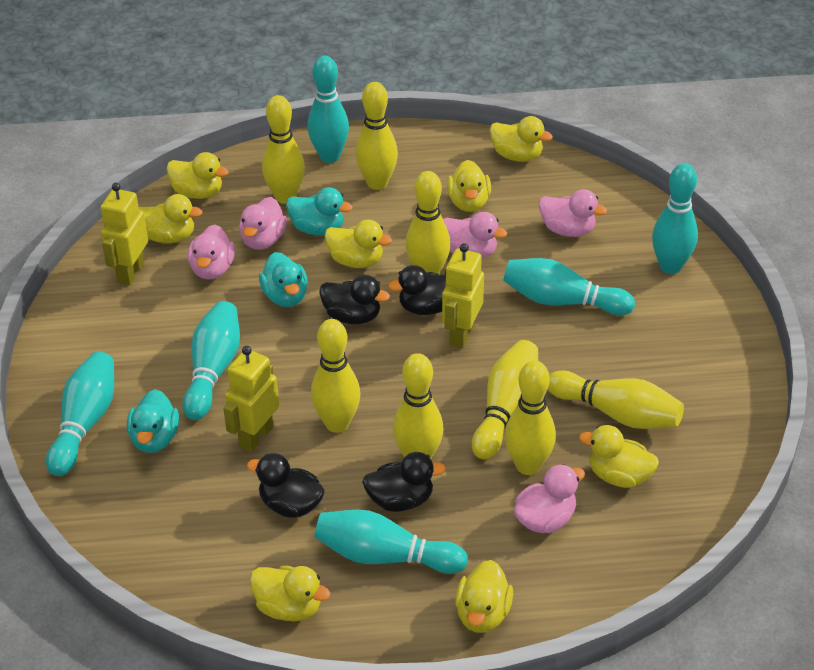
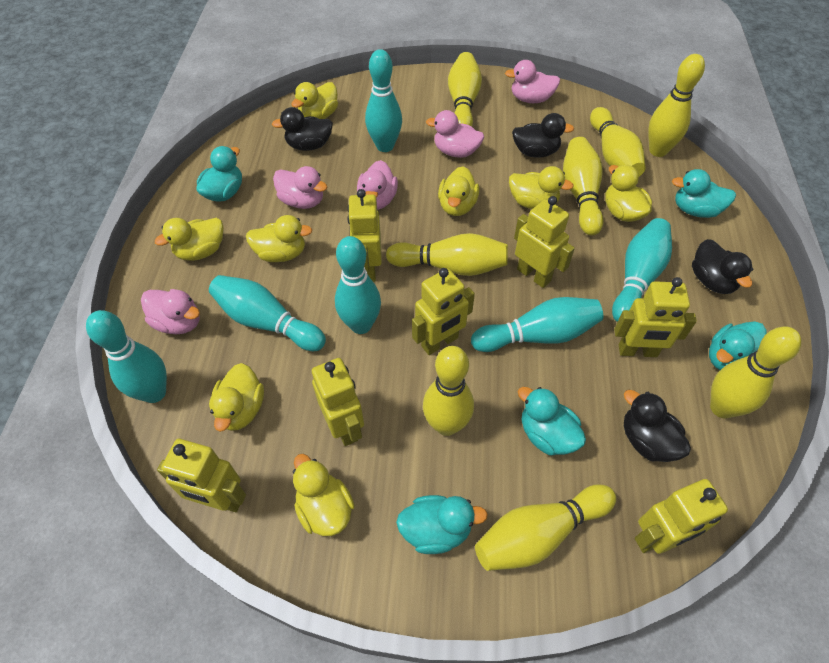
turquoise duck: [127,389,179,453] [259,252,308,307] [286,187,353,235] = 3 -> [196,146,242,202] [396,495,488,554] [518,387,586,455] [672,169,736,218] [709,321,766,370] = 5
yellow robot: [101,183,148,286] [223,346,279,452] [442,243,484,348] = 3 -> [157,439,246,512] [312,358,364,446] [347,189,382,282] [412,268,475,355] [514,196,575,288] [614,277,697,357] [635,479,728,554] = 7

